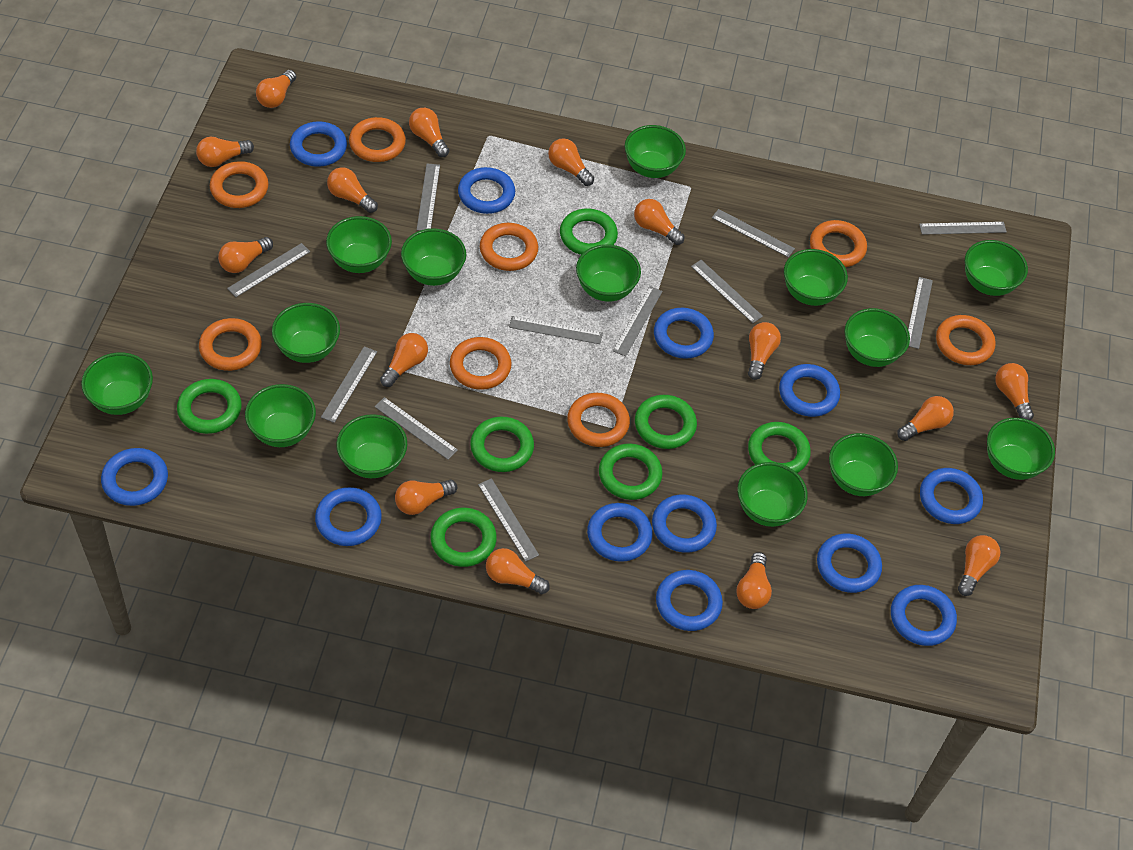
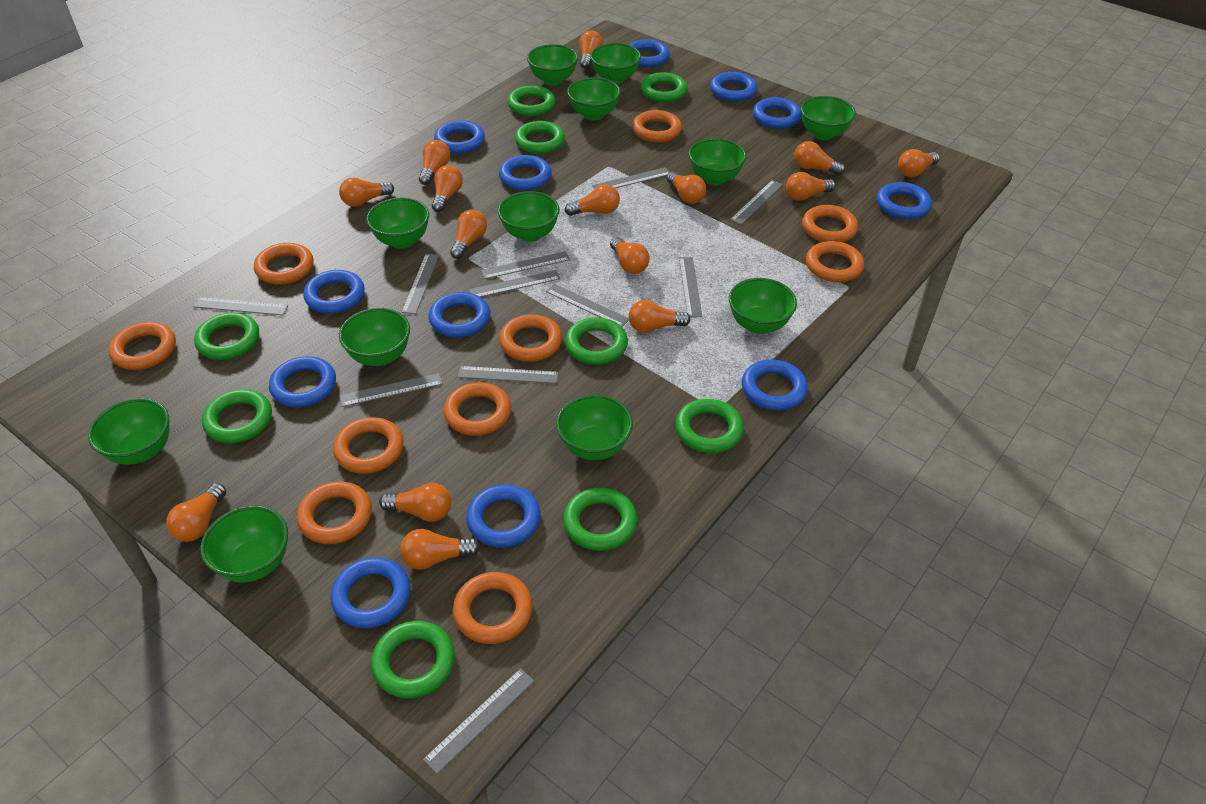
green bowl: [81,352,153,415] [245,384,316,447] [272,303,340,363] [326,216,392,273] [336,414,407,478] [401,228,466,286] [576,244,641,302] [625,125,686,178] [738,462,808,527] [784,249,848,306] [829,433,898,496] [844,308,910,367] [965,240,1028,296] [987,418,1055,480] = 14 -> [88,398,169,465] [200,506,288,583] [339,308,410,366] [366,198,429,249] [498,191,560,242] [527,44,578,86] [556,395,633,460] [567,77,621,121] [590,43,641,84] [689,138,746,185] [729,278,797,334] [801,96,856,140] = 12
green ring: [177,379,242,434] [430,508,497,567] [470,417,534,472] [560,208,618,255] [599,444,663,500] [635,395,697,449] [748,422,811,473] = 7 -> [194,312,259,360] [202,389,272,443] [371,621,455,698] [507,85,556,116] [515,121,565,154] [563,488,637,551] [565,317,628,365] [640,72,688,102] [675,399,744,453] = 9
orange ring: [199,318,262,371] [210,161,269,208] [349,117,406,162] [450,337,512,390] [480,223,538,271] [567,393,630,447] [810,220,867,267] [936,315,996,365] = 8 -> [109,322,176,370] [254,243,314,285] [297,481,372,544] [333,417,404,474] [444,382,511,436] [453,572,533,644] [499,314,562,362] [632,110,682,143] [802,205,858,242] [806,241,864,282] = 10

